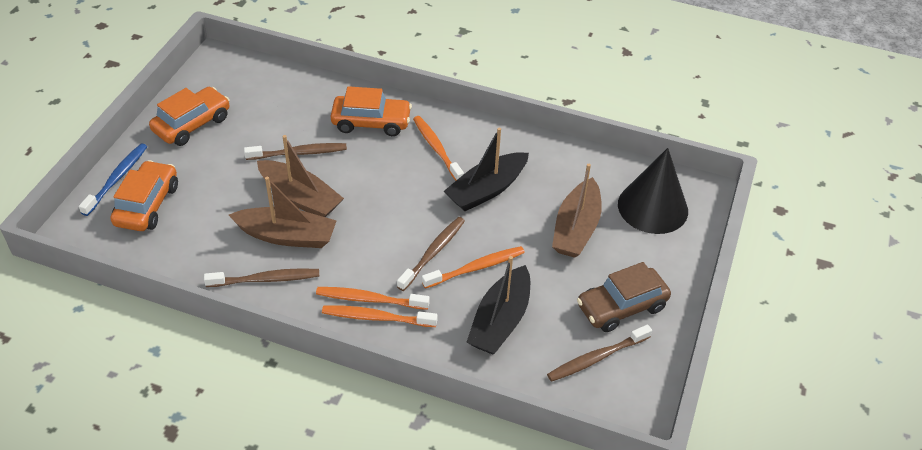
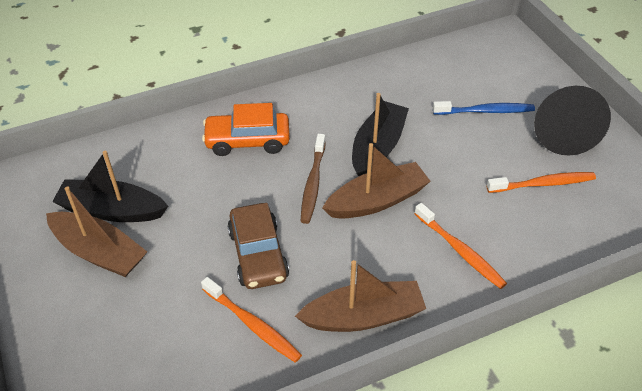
brown toothbrush: [204,268,320,287] [244,143,347,160] [397,217,465,291] [547,324,652,382] = 4 -> [301,134,326,224] = 1
orange car: [111,160,178,231] [149,87,230,146] [331,86,412,136] = 3 -> [202,103,290,156] = 1
orange toothbrush: [316,287,430,310] [322,305,438,327] [413,116,464,180] [422,246,525,289] = 4 -> [201,277,302,363] [414,203,507,289] [487,172,596,193] = 3

